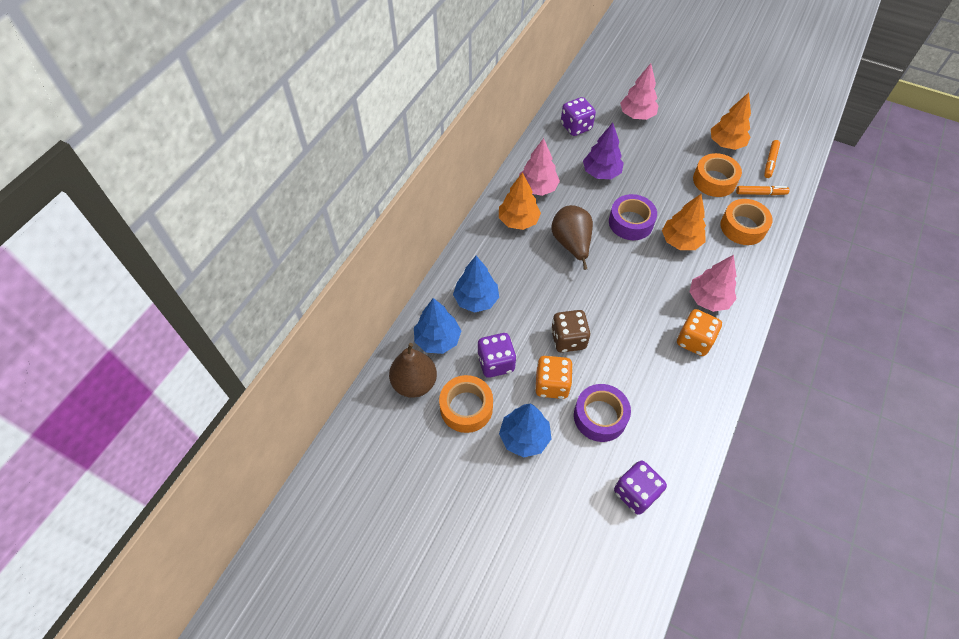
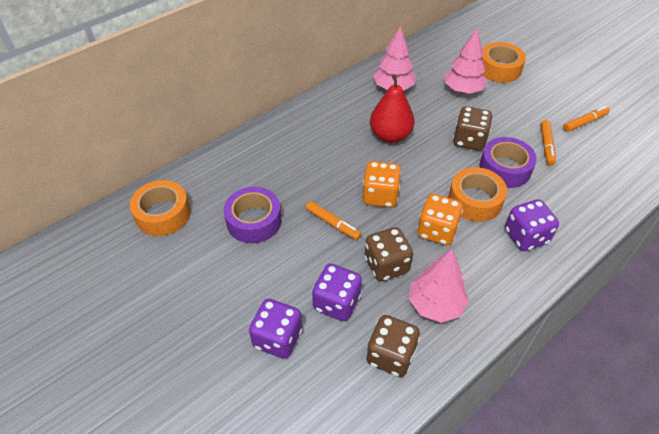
blue tree: [414,298,461,354] [453,256,499,313] [499,404,551,458] = 3 -> none = 0
brown dice: [551,310,591,352] = 1 -> [365,227,413,281] [366,315,420,377] [453,106,492,151] = 3
brown pear: [389,343,437,398] [551,205,593,270] = 2 -> none = 0
orange marker: [736,186,790,195] [764,140,780,178] = 2 -> [306,201,362,240] [541,120,556,165] [563,106,610,132] = 3
orange tree: [499,172,541,230] [662,194,706,250] [711,92,751,150] = 3 -> none = 0
purple tree: [583,123,624,179] = 1 -> none = 0
red pear: none = 0 -> [370,74,415,143] = 1

